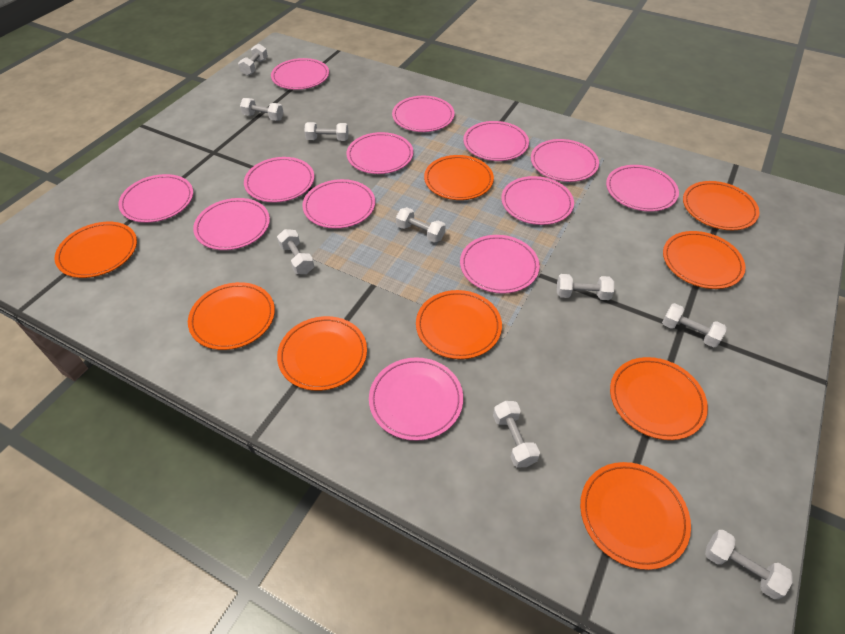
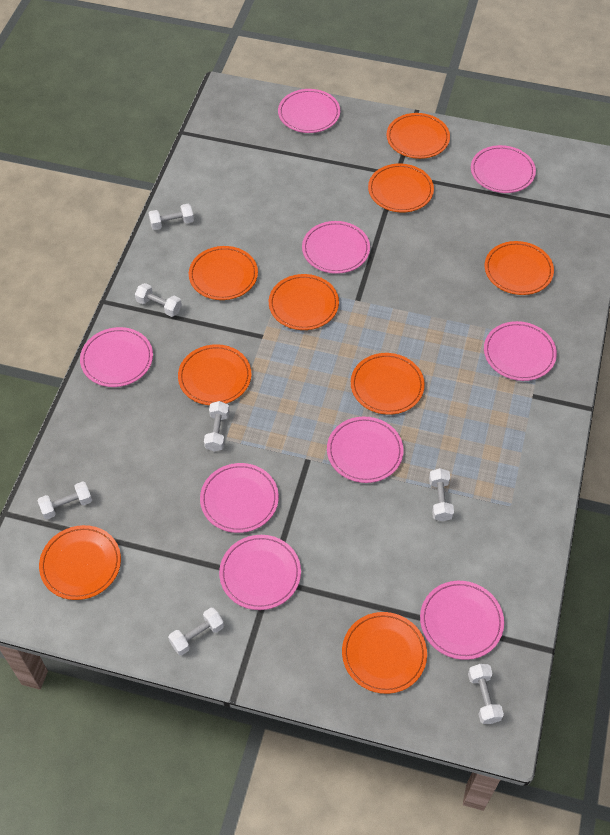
pink plate: [118,174,193,223] [193,198,270,250] [244,157,314,203] [271,58,329,90] [302,179,375,229] [347,132,413,174] [369,357,463,441] [392,96,454,132] [460,235,540,294] [463,121,529,161] [501,176,574,225] [531,139,599,182] [606,165,679,212] = 13 -> [80,327,153,387] [200,463,279,533] [219,535,301,610] [278,89,340,133] [302,221,370,274] [327,417,404,483] [420,581,504,660] [471,145,536,193] [484,321,557,381] = 9
white dumbbell: [238,44,268,76] [240,98,284,121] [277,229,314,274] [304,122,349,141] [396,207,445,243] [493,401,540,468] [557,274,614,300] [662,303,727,348] [705,530,793,599] = 9 -> [37,481,92,519] [135,283,182,317] [149,204,194,230] [168,608,224,655] [204,401,229,452] [429,468,454,522] [468,664,504,724] = 7

